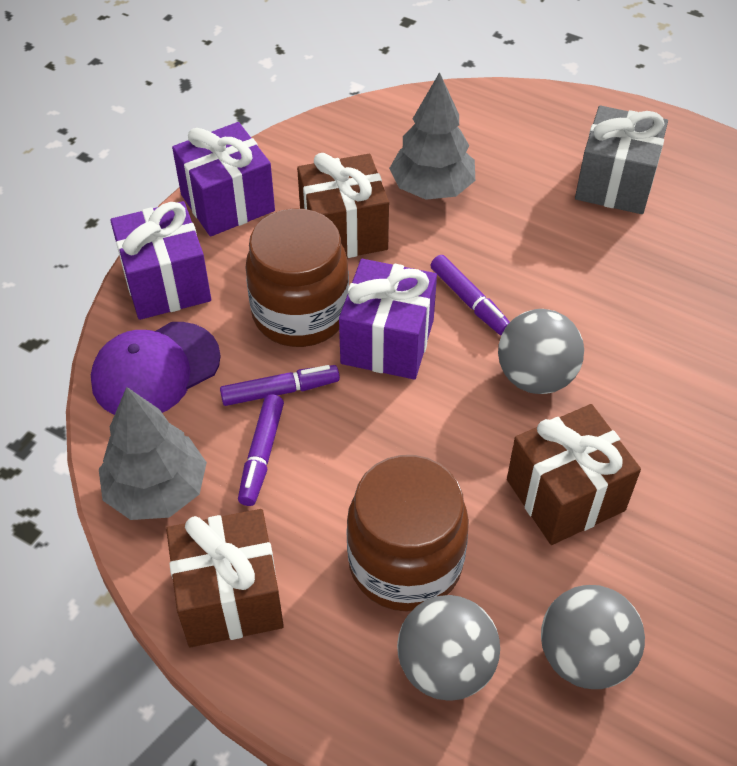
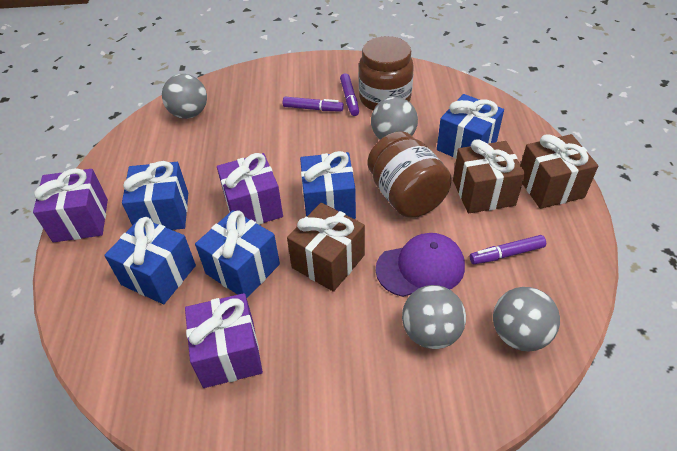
blue gift: none = 0 -> [104,217,196,304] [122,161,188,230] [195,210,280,298] [300,151,356,219] [437,94,504,159] = 5
grey ball: [397,595,500,701] [498,309,584,394] [541,585,645,689] = 3 -> [162,74,207,119] [371,97,418,140] [402,285,466,349] [493,287,560,351] = 4
grey gift: [575,105,668,214] = 1 -> none = 0
grey tree: [99,387,207,520] [389,72,475,200] = 2 -> none = 0

